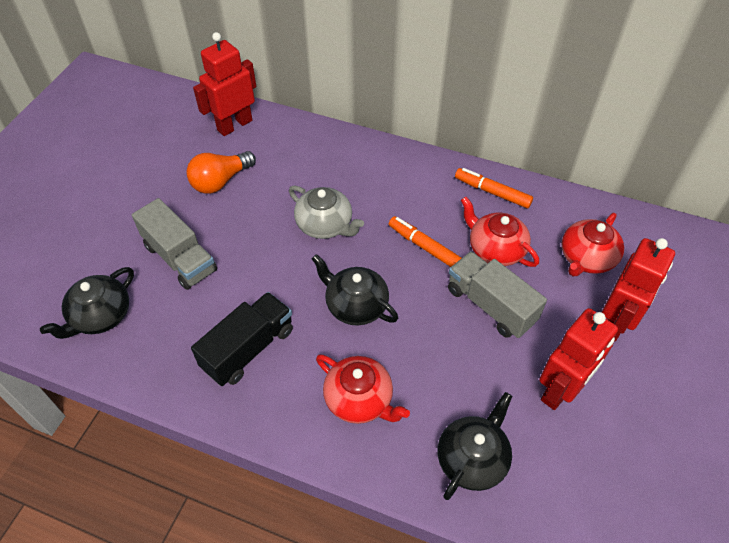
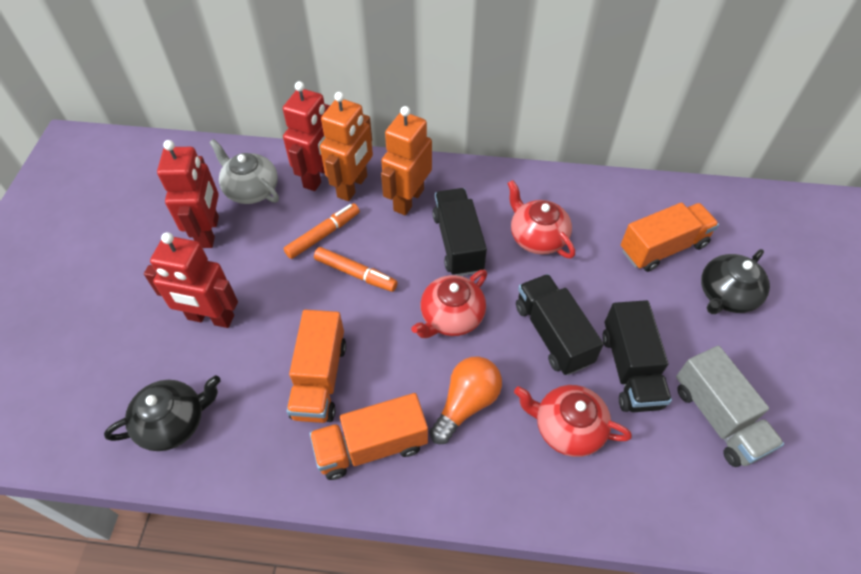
black teapot: [40,267,134,339] [312,254,398,325] [438,392,512,500] = 3 -> [104,375,221,451] [701,249,770,314] = 2
black truck: [191,292,293,386] = 1 -> [432,188,487,276] [516,274,604,375] [602,300,672,412] = 3
grey truck: [132,198,217,290] [448,251,547,338] = 2 -> [676,346,784,467] = 1
orange robot: none = 0 -> [320,92,373,201] [381,106,432,215] = 2
orange truck: none = 0 -> [286,310,346,423] [310,393,428,480] [621,202,719,272] = 3

